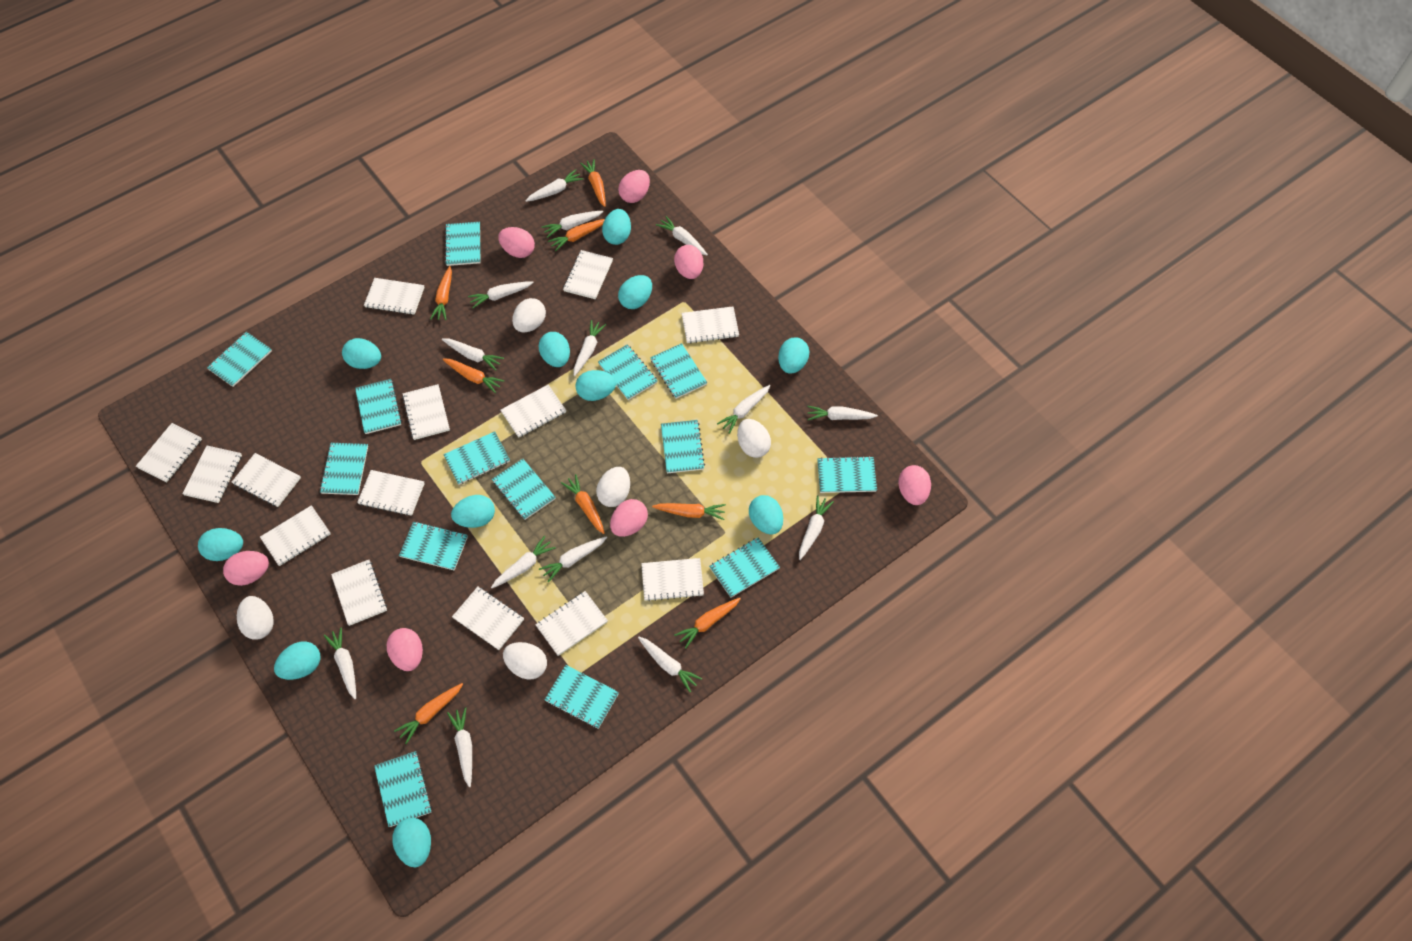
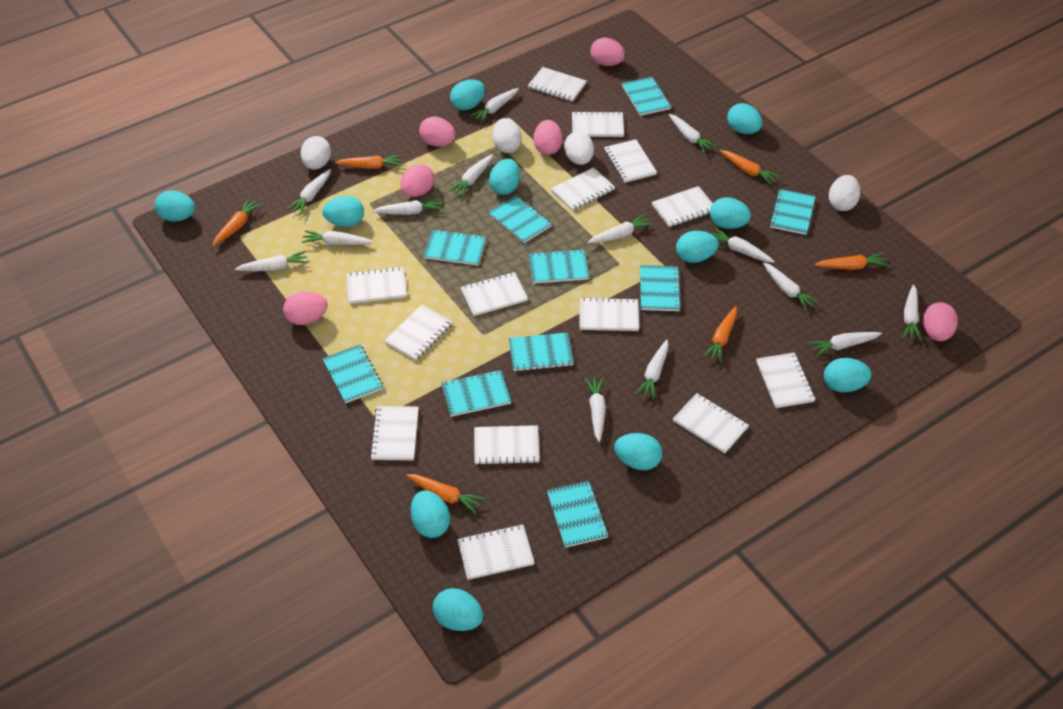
orange carrot: [394,683,463,744] [430,266,452,320] [443,358,504,393] [548,219,605,252] [561,474,605,534] [580,159,606,207] [652,503,726,520] [674,598,741,649] = 8 -> [212,199,262,246] [335,155,403,169] [406,474,485,514] [703,306,737,363] [720,150,780,185] [815,253,888,270] = 6
pink egg: [223,551,269,586] [387,628,423,671] [498,227,535,258] [610,499,648,537] [618,170,650,203] [674,245,703,279] [898,465,931,505] = 7 -> [283,291,328,325] [400,164,435,197] [419,117,456,147] [534,120,562,155] [590,38,625,66] [923,302,958,341] = 6
turquoise notebook: [207,332,272,387] [320,443,368,495] [355,379,402,434] [374,751,432,827] [399,522,468,571] [443,431,510,485] [445,222,480,266] [492,459,556,520] [544,665,619,729] [598,344,658,400] [650,343,707,399] [661,420,705,473] [709,538,780,598] [817,456,877,493] = 14 -> [322,344,383,404] [423,229,486,265] [441,370,511,417] [488,195,552,243] [509,332,574,372] [528,249,589,284] [547,481,609,548] [622,77,671,116] [640,265,681,311] [769,189,816,235] = 10
white egg: [237,596,274,639] [503,642,547,679] [512,298,546,332] [596,467,630,507] [737,419,771,458] = 5 -> [301,136,331,170] [492,118,522,153] [564,132,594,165] [829,175,861,211] = 4

